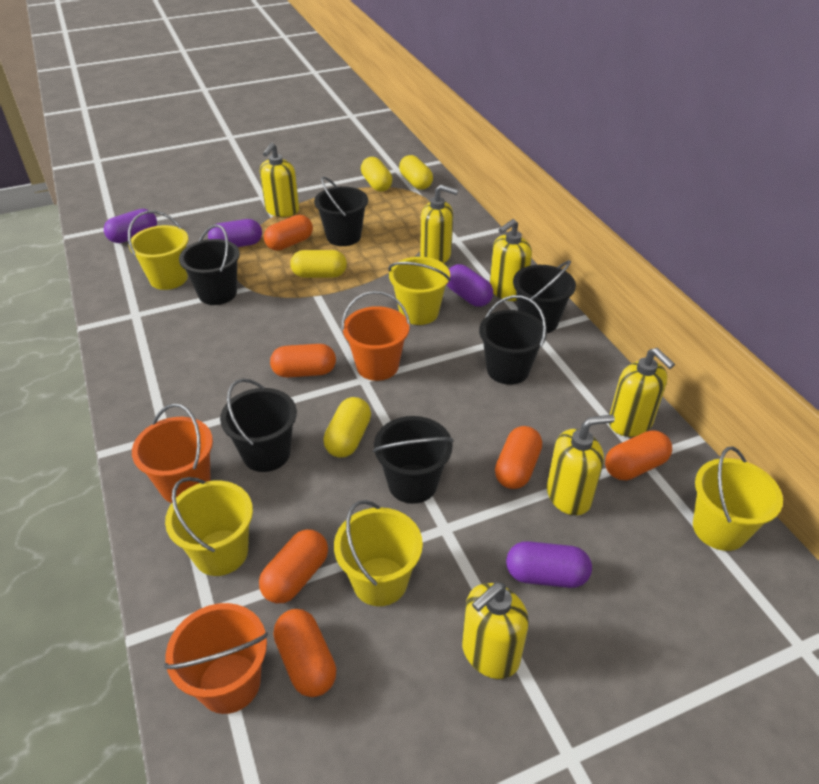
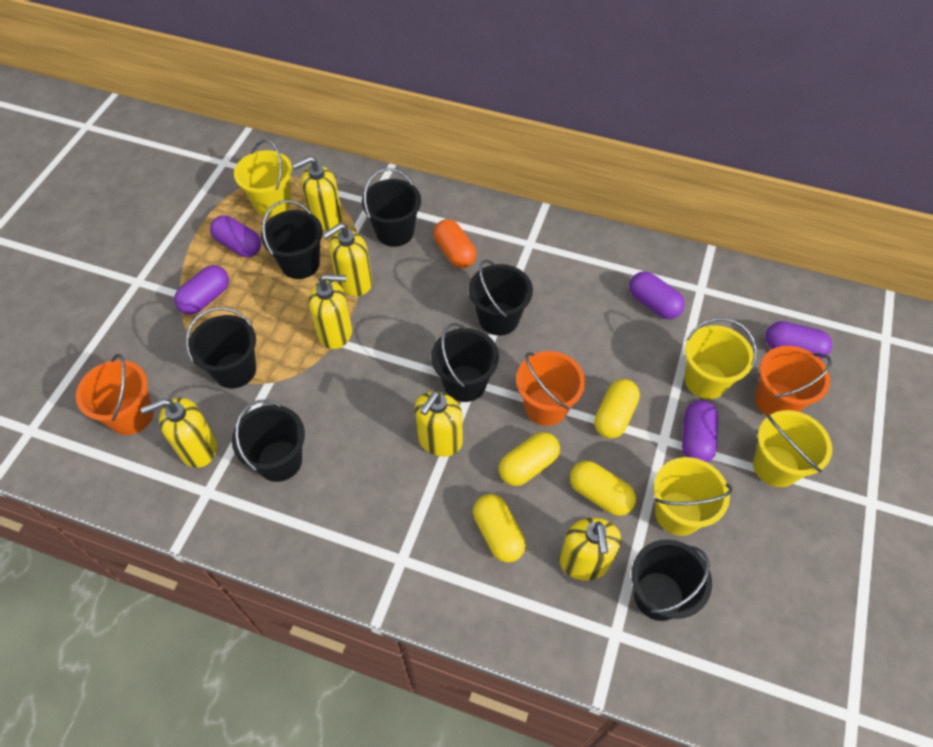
black bucket: [179,225,240,305] [220,378,297,472] [314,176,368,246] [373,416,454,504] [479,295,547,385] [513,260,576,333] = 6 -> [186,307,256,388] [232,399,305,482] [261,200,323,279] [362,168,421,247] [431,323,499,402] [469,260,533,336] [631,540,712,621] = 7
orange capsule: [259,529,328,603] [264,215,313,251] [270,344,336,378] [274,609,336,697] [495,426,542,489] [605,430,672,480] = 6 -> [434,219,476,268] = 1
purple capsule: [104,209,157,243] [208,219,262,247] [447,264,493,307] [506,541,592,588] = 4 -> [174,265,229,315] [210,215,261,257] [629,271,685,319] [682,400,718,462] [765,321,832,360] = 5
yellow bucket: [128,211,188,290] [165,477,253,576] [334,500,423,606] [388,257,451,325] [693,447,783,551] = 5 -> [234,139,292,217] [654,457,733,536] [685,318,757,399] [753,410,832,487] = 4

